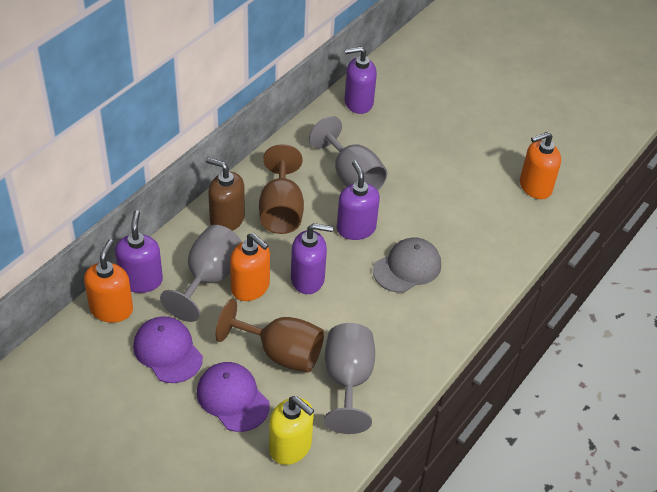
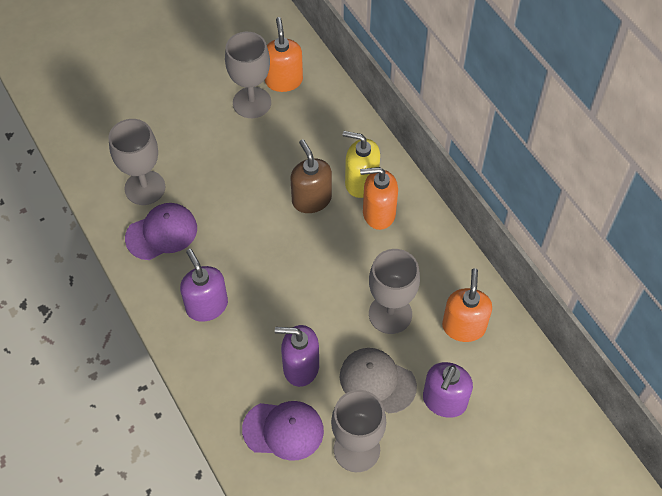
brown goblet: [215,299,324,373] [259,144,304,234] = 2 -> none = 0
grey goblet: [160,225,242,322] [309,116,387,190] [324,323,375,434] = 3 -> [108,119,165,205] [225,32,271,118] [331,390,386,472] [369,249,420,334] = 4
purple soap dispenser: [115,210,163,293] [291,223,333,294] [337,161,380,240] [345,46,377,114] = 4 -> [180,249,228,322] [275,325,319,387] [423,362,473,418] = 3

